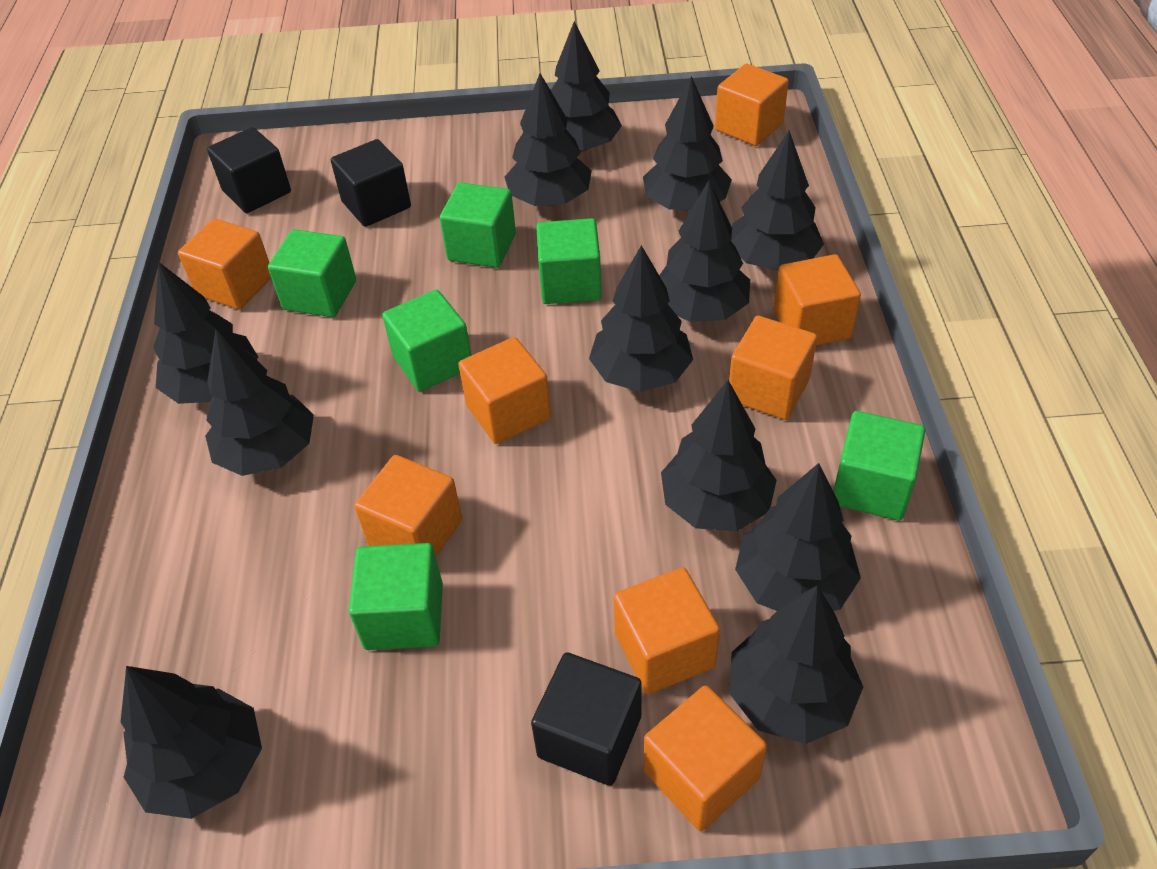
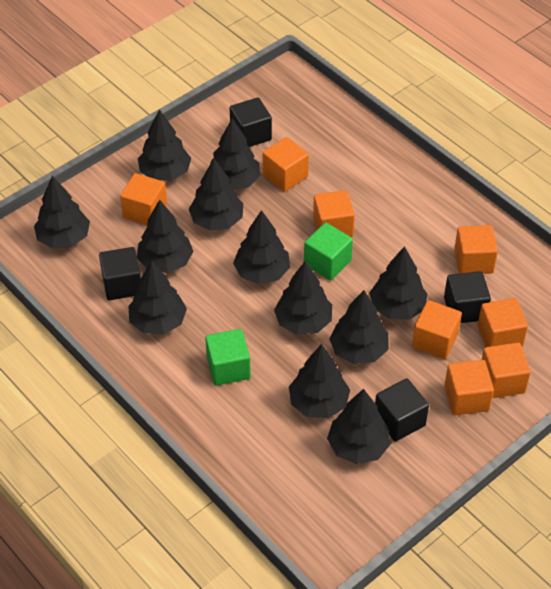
black cube: [207,127,291,213] [331,139,411,227] [531,652,642,786] = 3 -> [99,247,141,300] [229,97,272,147] [375,378,429,442] [444,271,491,323] = 4
green cube: [268,229,356,317] [349,543,443,650] [382,290,471,392] [440,182,516,268] [536,218,602,304] [833,411,925,521] = 6 -> [205,329,251,386] [304,223,353,281] = 2

